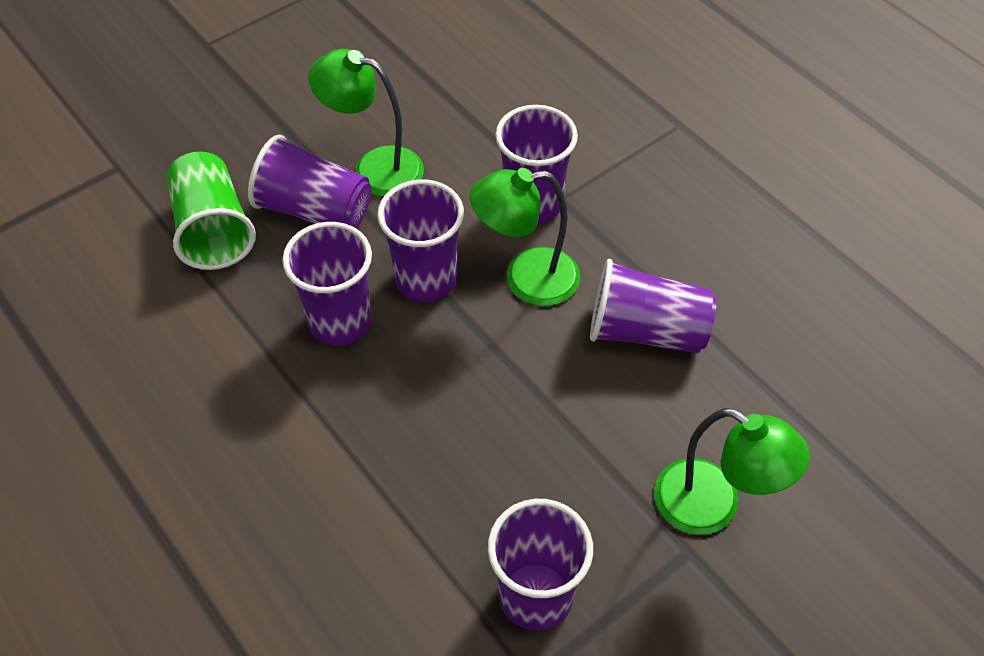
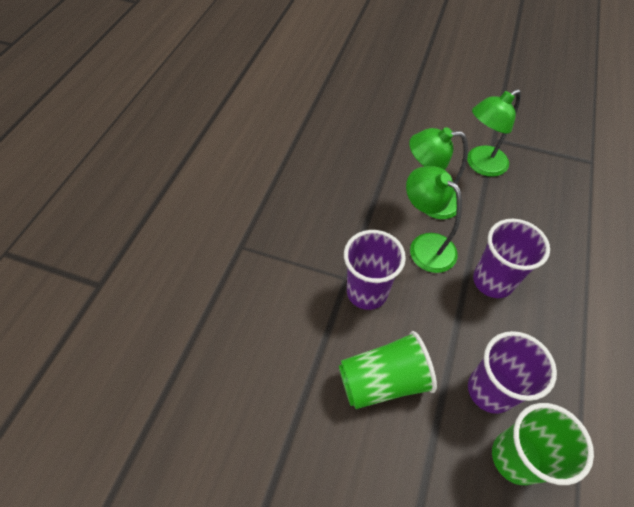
green cup: [167,151,256,270] = 1 -> [339,331,437,409] [492,403,594,485] = 2
purple cup: [248,135,371,229] [282,222,372,346] [377,180,464,302] [488,499,593,631] [495,105,578,224] [590,259,717,353] = 6 -> [344,230,406,310] [468,331,557,414] [473,219,550,298] = 3

